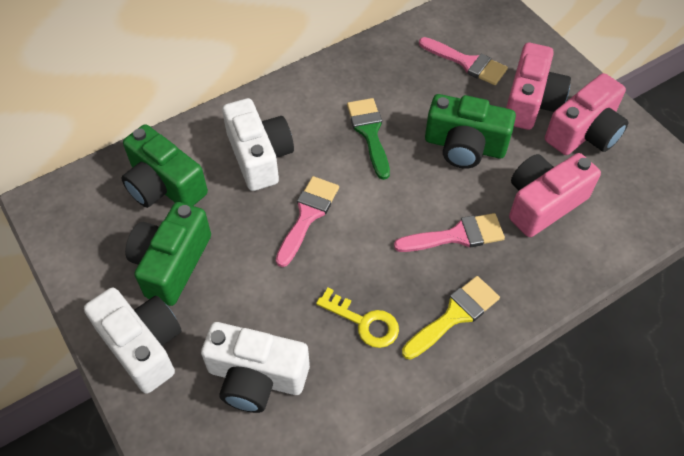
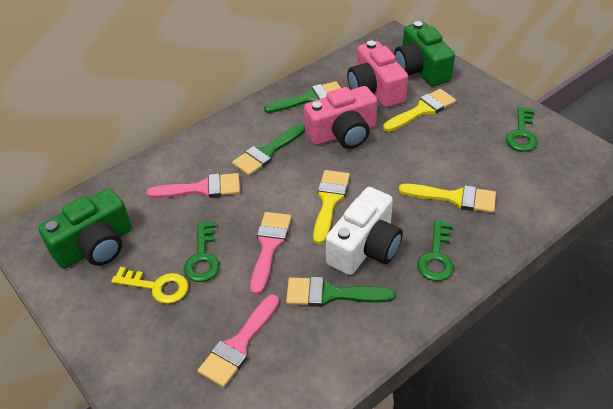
green brush: [347,98,390,180] = 1 -> [232,124,305,176] [264,81,341,113] [286,277,395,307] = 3
green camera: [121,124,208,208] [125,202,211,306] [425,94,516,169] = 3 -> [38,188,132,269] [394,21,455,86] = 2
green key: none = 0 -> [184,222,219,282] [417,220,454,281] [506,107,538,151] = 3
pink camera: [506,43,571,130] [509,153,601,237] [545,73,628,155] = 3 -> [304,86,377,149] [347,41,408,108] = 2
white camera: [84,288,182,394] [201,322,310,413] [222,98,294,191] = 3 -> [326,187,403,275] = 1
yellow brush: [402,276,500,360] = 1 -> [313,170,350,244] [383,89,456,132] [399,184,496,213] = 3

